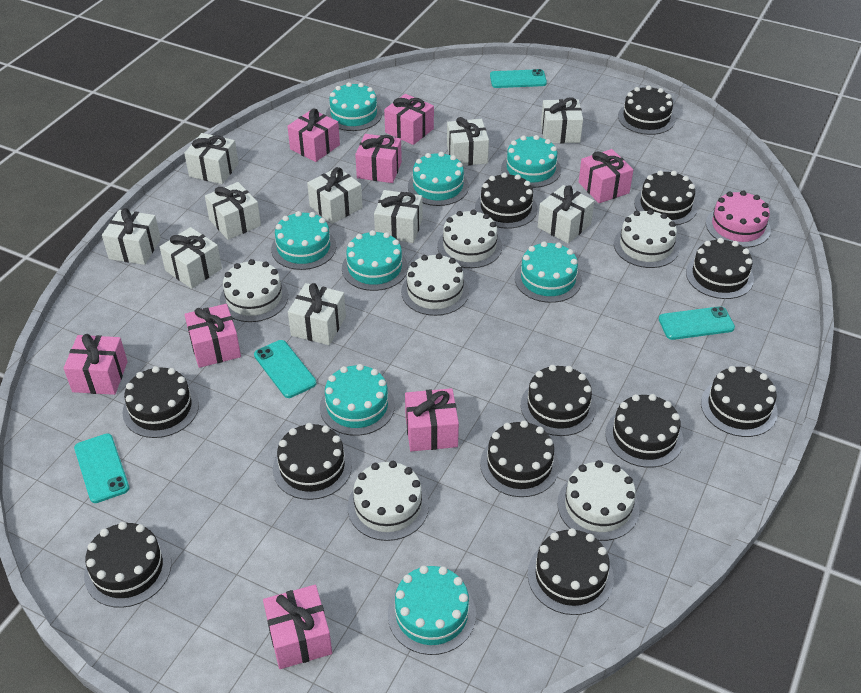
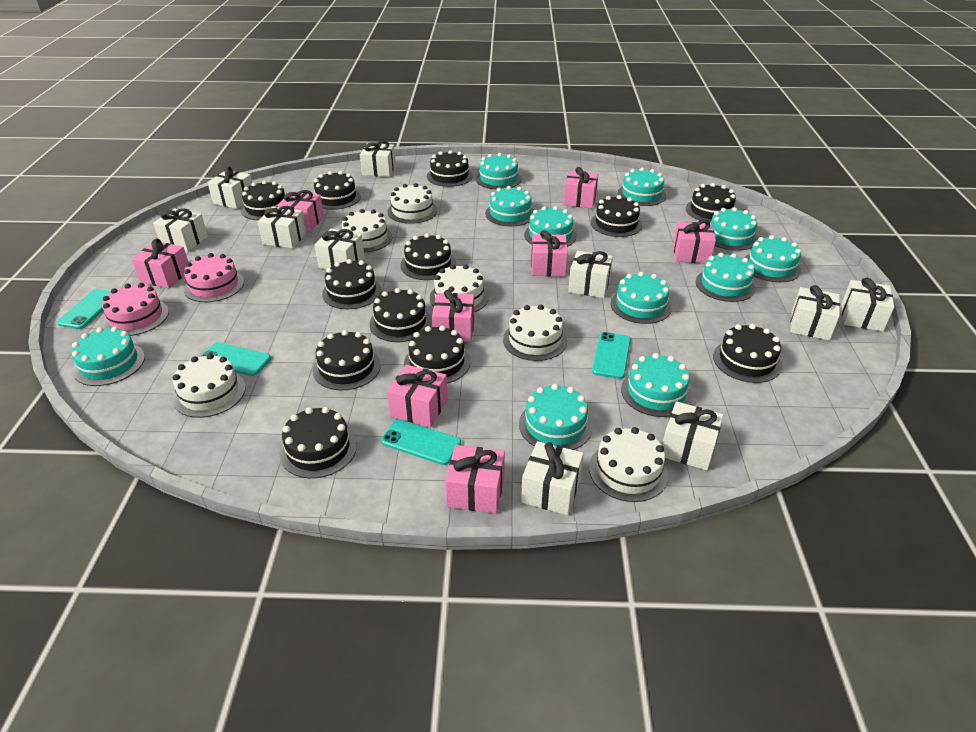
pink cake: [706,191,771,248] = 1 -> [102,283,169,336] [184,253,244,302] = 2
turquoise cake: [271,211,336,270] [320,364,395,436] [326,82,382,131] [342,230,408,291] [388,566,476,655] [408,152,469,206] [501,135,561,188] [515,241,582,303] = 8 -> [71,326,145,386] [476,153,522,190] [485,186,534,226] [519,384,592,450] [524,206,577,247] [611,272,672,324] [618,168,666,206] [621,353,692,417] [696,253,755,302] [710,207,758,251] [744,235,801,282] = 11

